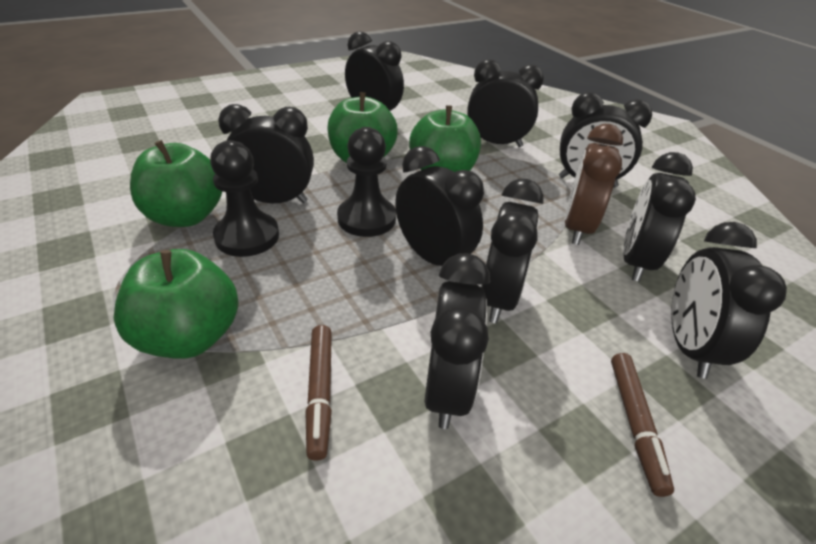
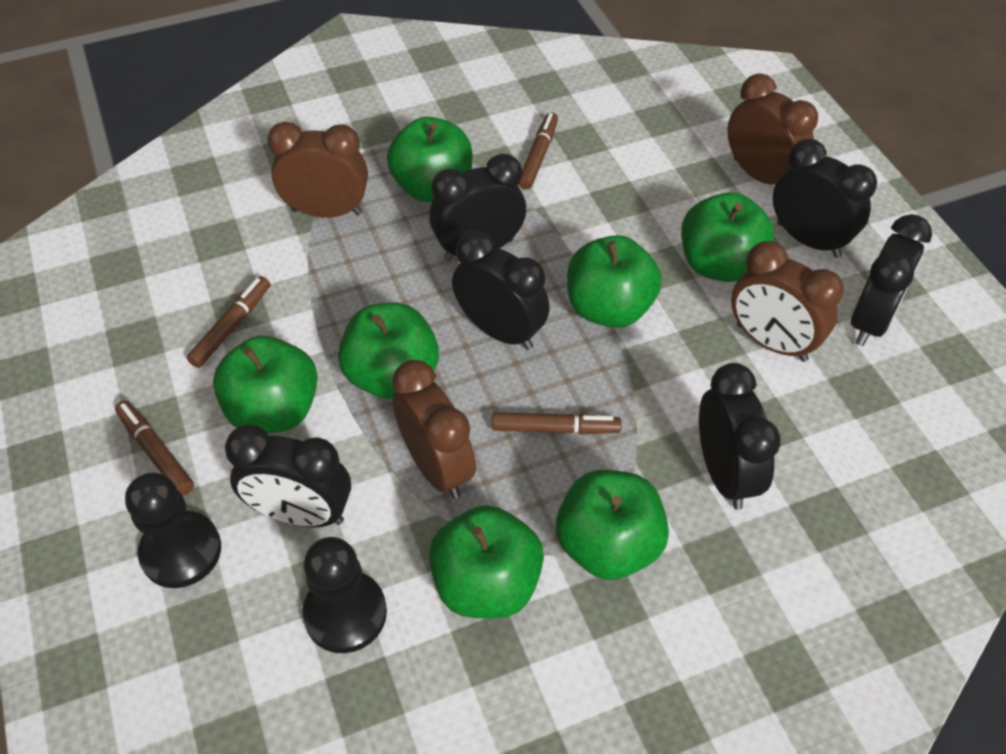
black clock: [218,104,314,203] [345,31,404,111] [395,146,484,266] [424,253,490,429] [467,59,544,147] [481,179,544,323] [559,92,652,188] [623,152,696,282] [671,222,787,379] = 9 -> [225,425,351,528] [429,154,526,261] [452,231,550,350] [699,363,780,510] [773,139,877,258] [851,214,932,346] = 6
brown clock: [565,124,623,245] = 1 -> [268,122,368,218] [392,360,476,499] [727,73,818,185] [731,241,844,362] = 4
brown marker: [305,325,332,461] [611,353,674,497] = 2 -> [115,400,194,496] [187,276,270,368] [492,412,622,434] [519,112,558,189] = 4
green apple: [114,249,239,359] [130,140,222,227] [327,92,398,163] [409,106,481,172] = 4 -> [213,336,318,434] [338,302,439,399] [387,117,472,202] [429,505,544,619] [556,470,669,580] [567,235,662,328] [681,192,774,282] = 7

